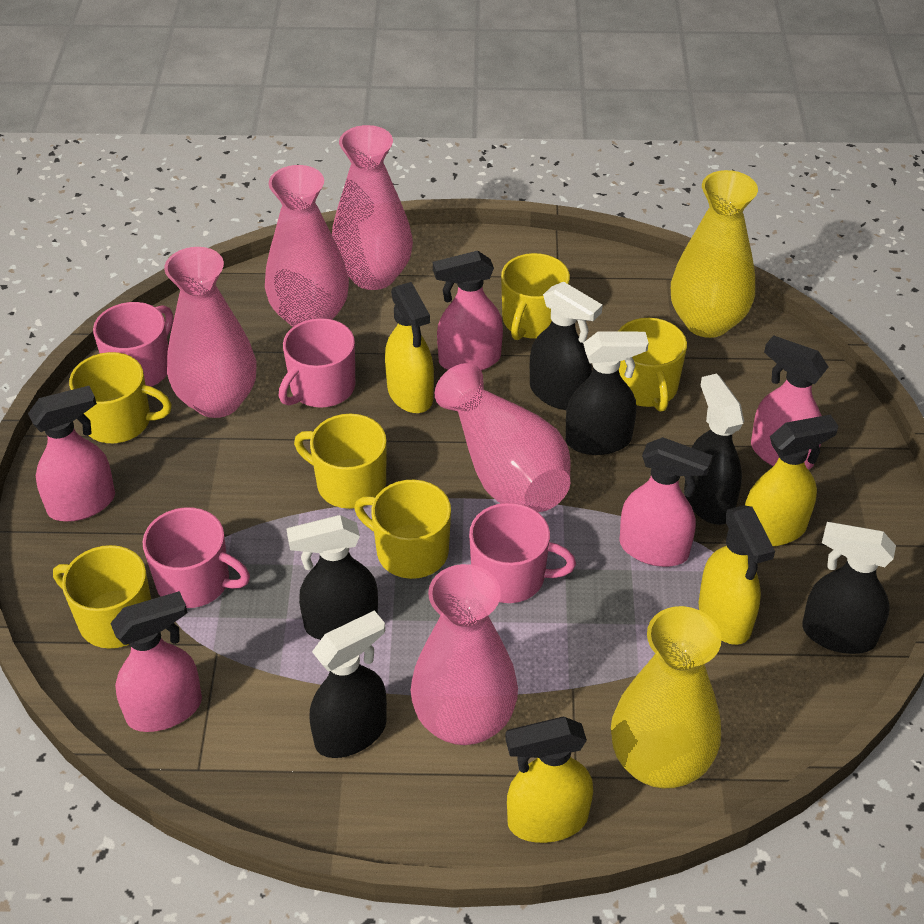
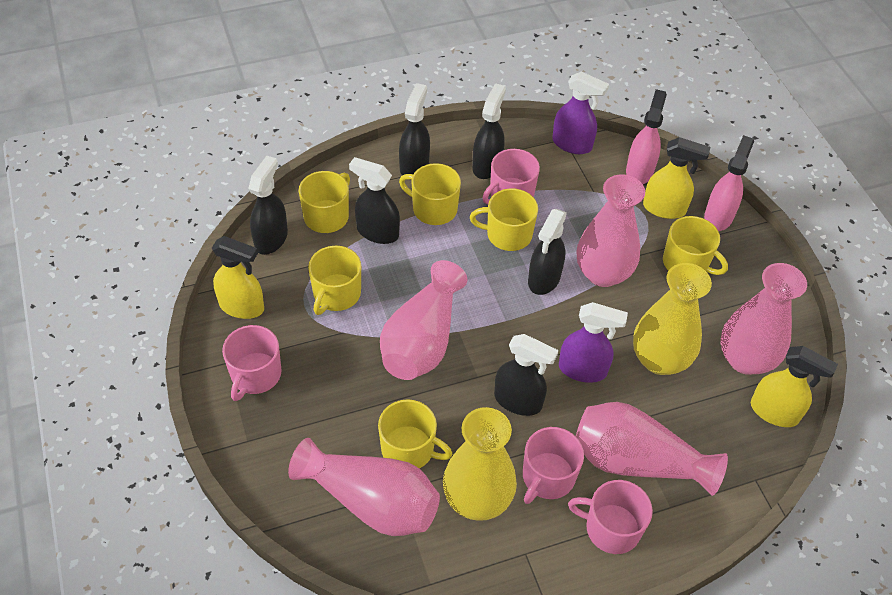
pink spray bottle: [28,386,115,522] [110,591,202,732] [433,251,503,371] [619,437,713,567] [751,335,829,470] = 5 -> [626,89,667,184] [704,135,754,231] = 2
purple spray bottle: none = 0 -> [552,72,609,154] [559,302,628,383] = 2
yellow spray bottle: [385,282,434,413] [505,716,593,843] [699,505,775,645] [745,415,839,546] = 4 -> [212,236,264,319] [643,137,710,219] [751,346,838,427] = 3

